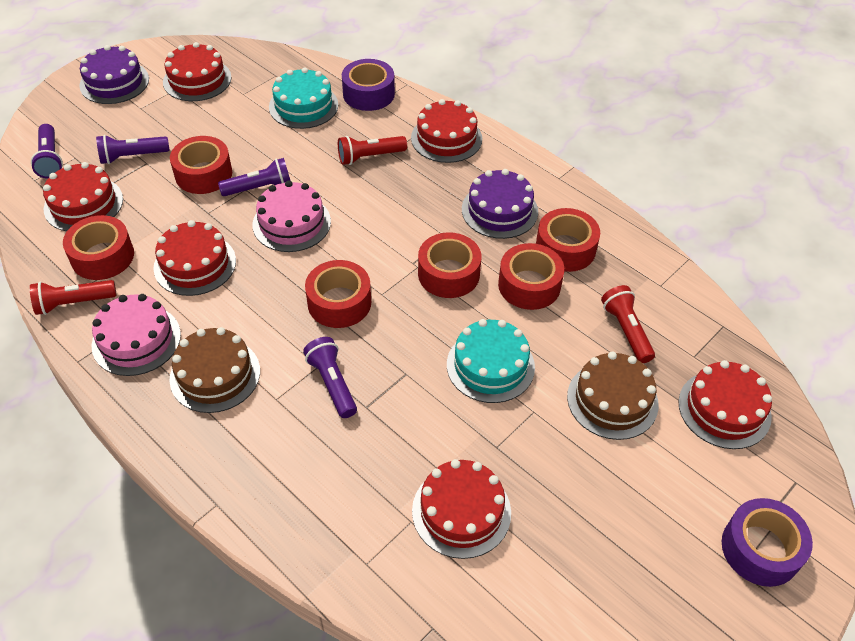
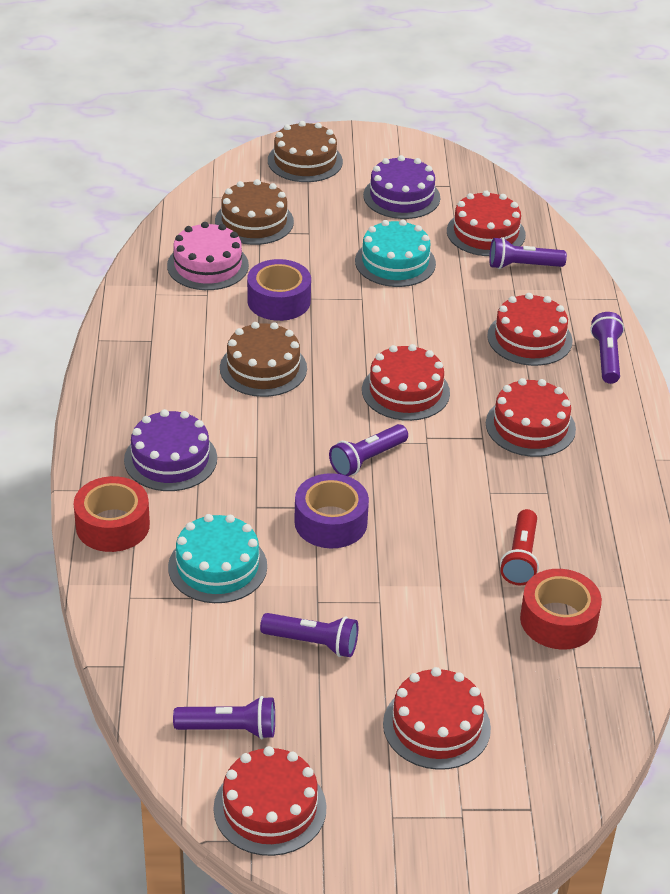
brown cake: [169,327,260,413] [567,352,659,440] = 2 -> [215,179,294,245] [220,322,307,397] [268,121,343,182] = 3
pink cake: [91,294,181,376] [253,180,331,252] = 2 -> [167,222,249,290] = 1
purple flashlight: [31,124,63,179] [96,135,170,164] [218,158,291,196] [303,337,357,418] = 4 -> [173,696,275,739] [260,613,358,657] [329,424,408,476] [489,237,567,269] [590,312,624,384] = 5
red flashlight: [30,280,116,315] [338,136,407,165] [601,285,655,363] = 3 -> [500,509,539,586] = 1
red tape: [63,215,134,280] [170,136,232,194] [305,260,371,328] [418,232,481,298] [498,243,564,310] [536,208,600,272] = 6 -> [74,476,150,552] [520,569,602,650] = 2

